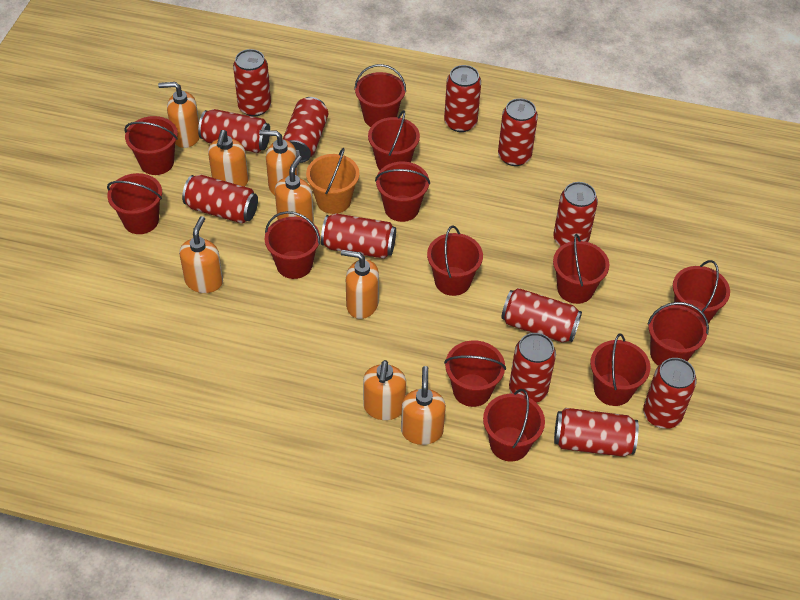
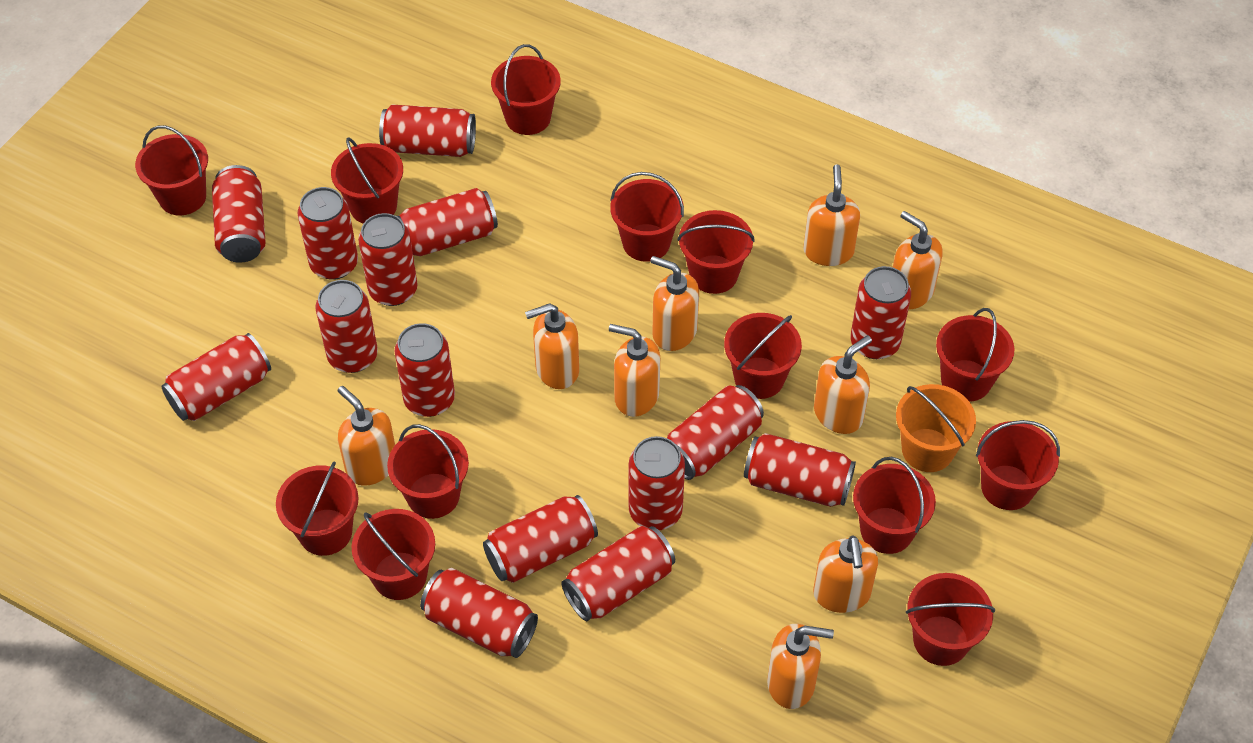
orange soap dispenser: [158,82,199,148] [179,216,223,293] [208,130,249,187] [259,130,298,195] [275,155,314,223] [341,250,379,319] [363,360,406,420] [401,366,446,445] = 8 -> [337,386,395,486] [525,303,579,389] [609,324,660,417] [650,256,699,351] [767,624,834,709] [803,164,860,266] [813,535,878,613] [814,335,872,434] [893,211,943,310] = 9
red can: [182,175,258,224] [198,109,270,153] [233,49,271,117] [283,97,328,163] [321,213,396,259] [444,65,481,132] [498,98,538,166] [501,288,582,342] [509,333,556,403] [553,182,598,247] [554,408,639,457] [643,358,697,429] = 12 -> [161,333,271,421] [212,165,266,263] [297,187,358,280] [316,280,378,373] [358,213,417,306] [379,104,476,157] [395,323,455,417] [397,188,498,256] [420,568,538,658] [483,495,598,583] [561,526,675,621] [629,436,685,530] [667,385,764,480] [744,433,856,507] [851,266,911,359] = 15

